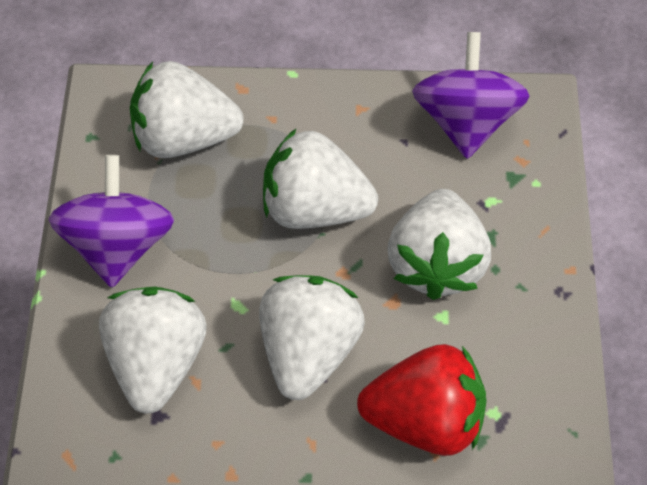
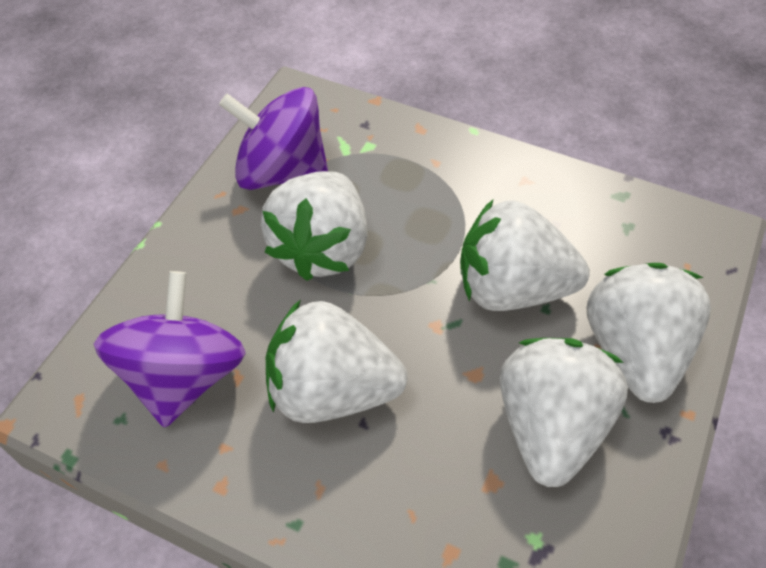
red strawberry: [357,344,487,456] = 1 -> none = 0

